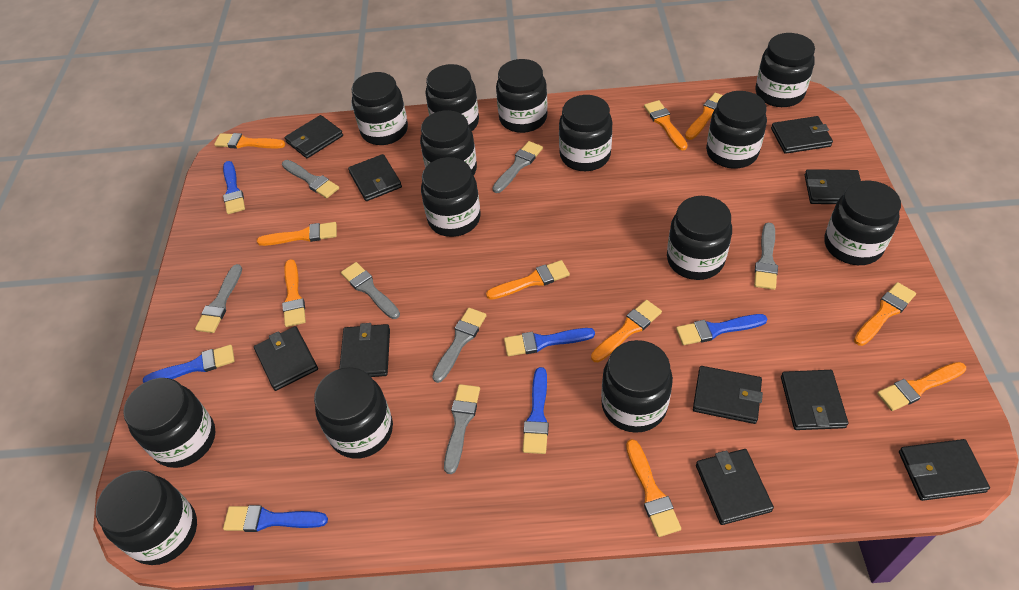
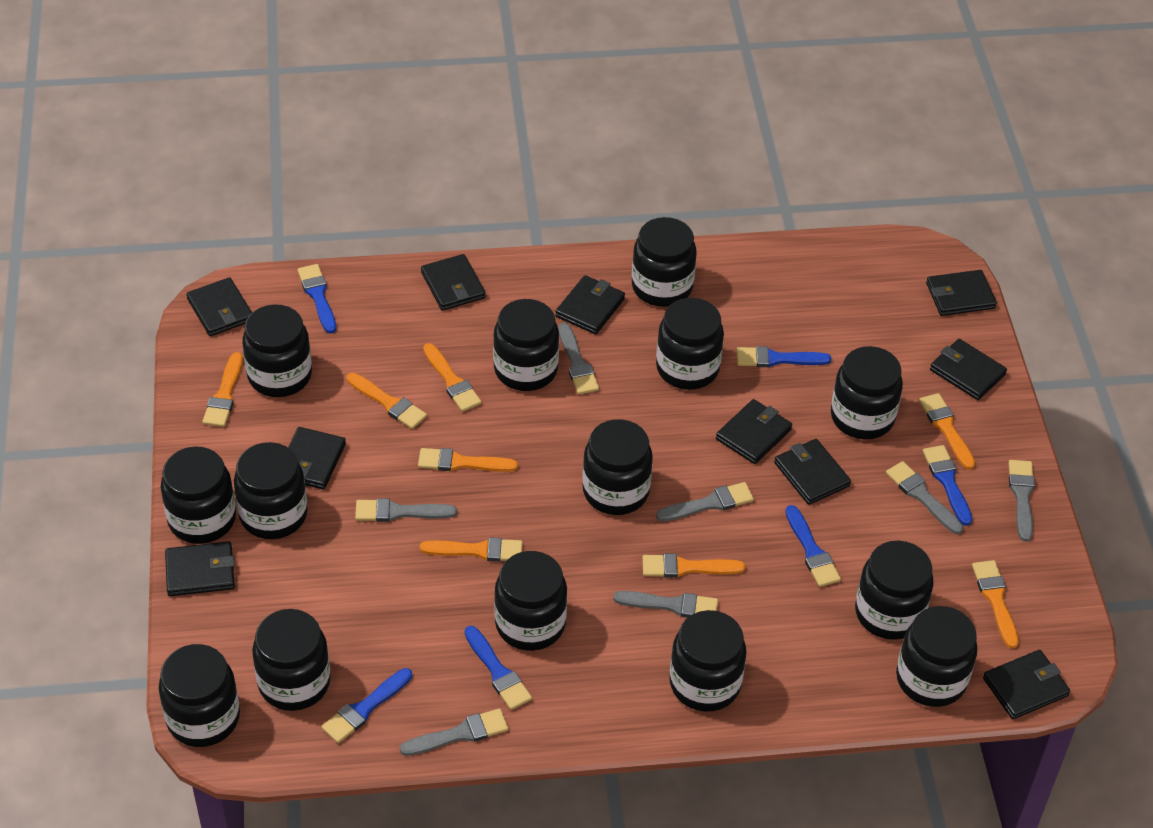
orange brush: [214,133,286,148] [257,222,337,246] [282,259,306,327] [486,260,570,300] [591,300,662,362] [626,439,681,537] [644,100,688,150] [685,93,723,140] [854,282,916,346] [877,362,966,411] = 10 -> [202,352,243,427] [347,373,427,429] [418,448,518,472] [420,537,523,562] [423,343,482,412] [642,554,746,578] [919,393,975,470] [972,560,1019,649] = 8

